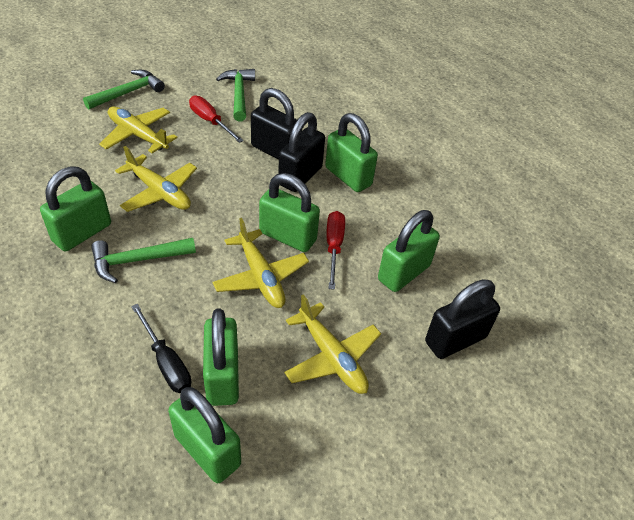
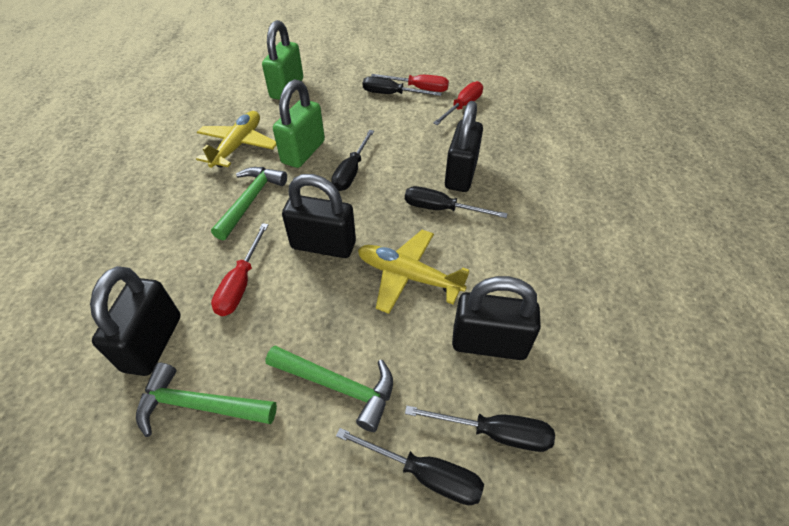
black padlock: [251,88,302,160] [278,112,325,192] [425,279,500,359] = 3 -> [90,266,181,376] [282,174,356,258] [445,101,483,192] [452,276,541,360] = 4
black screwdriver: [131,304,191,393] = 1 -> [331,130,374,191] [336,428,484,505] [363,76,442,96] [405,186,508,218] [405,406,555,452] = 5
green padlock: [40,166,111,251] [168,387,241,483] [203,308,239,406] [259,173,320,252] [325,113,378,192] [378,210,440,292] = 6 -> [262,20,303,100] [273,79,325,168] = 2
red screwdriver: [189,96,244,143] [326,211,345,290] = 2 -> [211,223,268,316] [371,74,449,92] [433,81,483,125] = 3
yellow plane: [99,107,177,153] [115,146,197,212] [212,218,309,308] [284,294,381,394] = 4 -> [196,111,276,168] [358,230,469,314] = 2

